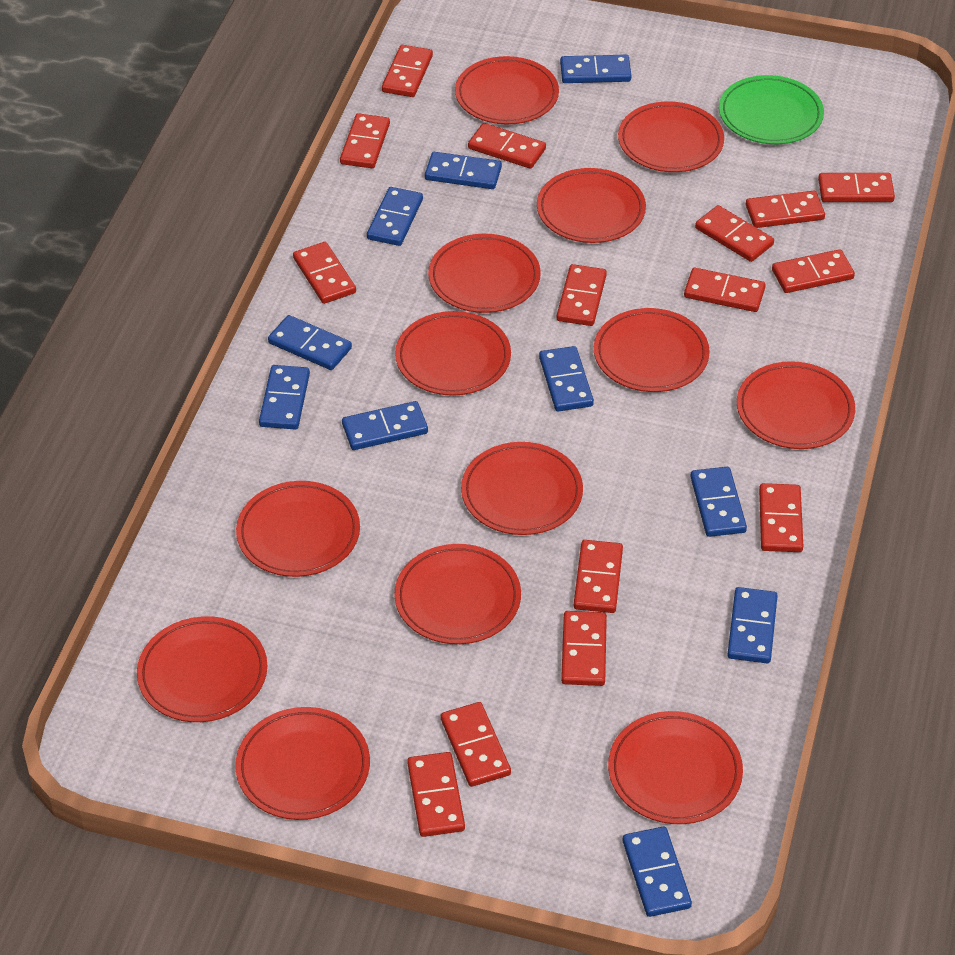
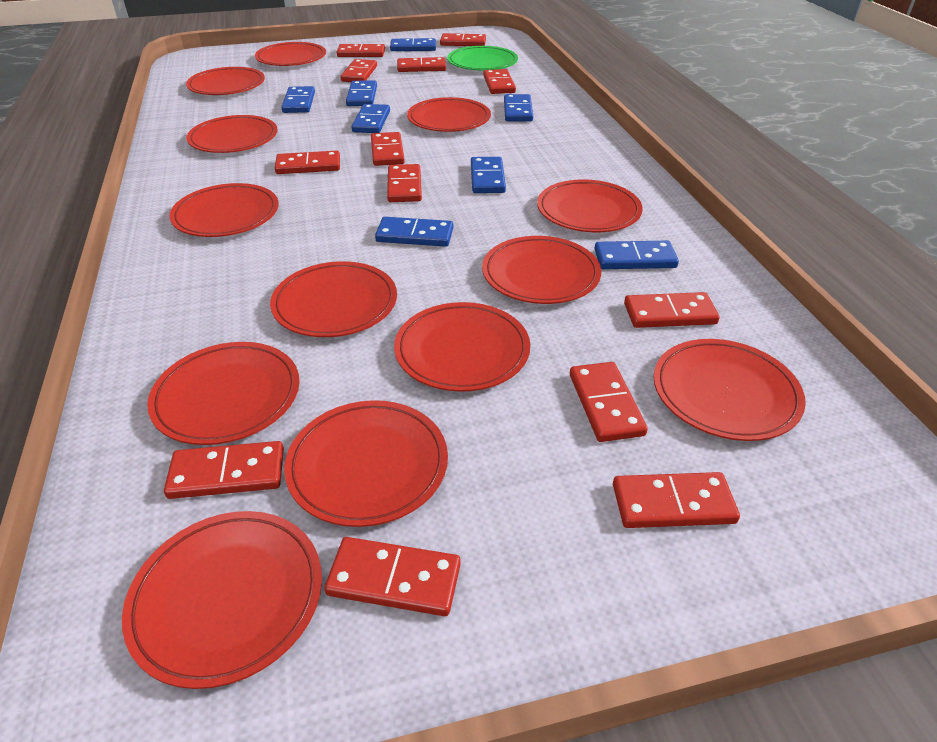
blue domino: [259,365,310,430] [268,315,352,370] [342,401,428,450] [367,187,423,246] [425,152,502,189] [539,346,594,411] [560,55,631,83] [623,827,692,917] [690,467,747,537] [727,587,778,663] = 10 -> [281,86,315,113] [346,81,377,106] [351,104,390,133] [375,217,453,247] [390,38,436,51] [471,157,506,193] [504,94,533,122] [594,240,679,269] = 8
red domino: [293,242,356,304] [340,113,390,168] [382,45,433,97] [407,752,465,837] [441,702,511,787] [468,123,546,169] [557,264,607,326] [561,611,607,686] [574,540,623,613] [684,268,766,312] [695,205,774,262] [746,191,825,228] [759,483,803,552] [772,249,855,293] [818,173,895,202] = 15 -> [164,441,284,499] [275,151,340,174] [324,537,461,616] [337,44,385,57] [341,59,377,82] [371,132,405,166] [387,164,422,202] [397,57,446,72] [440,33,486,46] [483,69,516,94] [570,362,648,442] [613,472,740,528] [624,292,720,328] = 13

